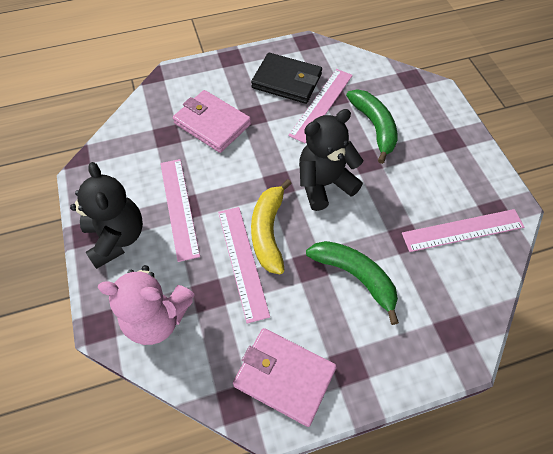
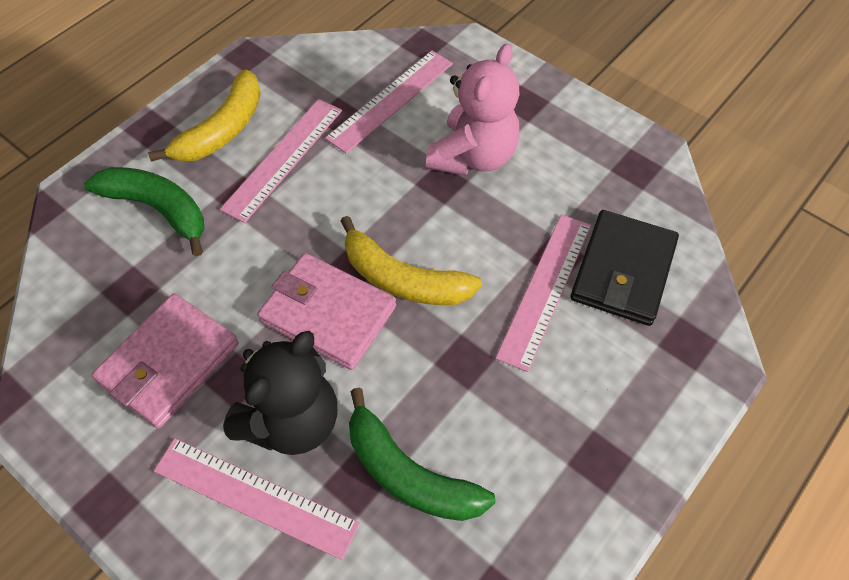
black teddy bear: [70,162,143,269] [299,109,363,211] = 2 -> [223,331,337,455] = 1
yellow banana: [251,179,292,274] = 1 -> [148,69,261,162] [341,216,482,305] = 2

